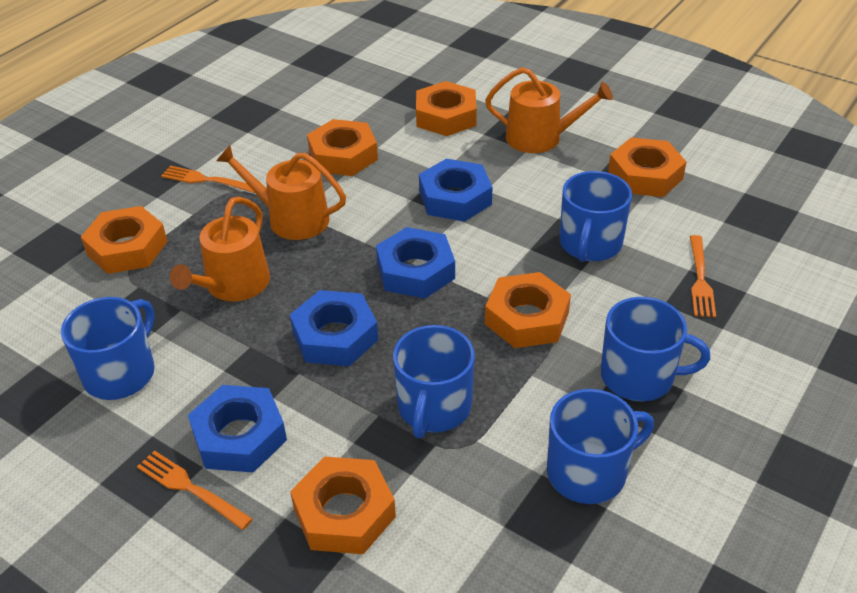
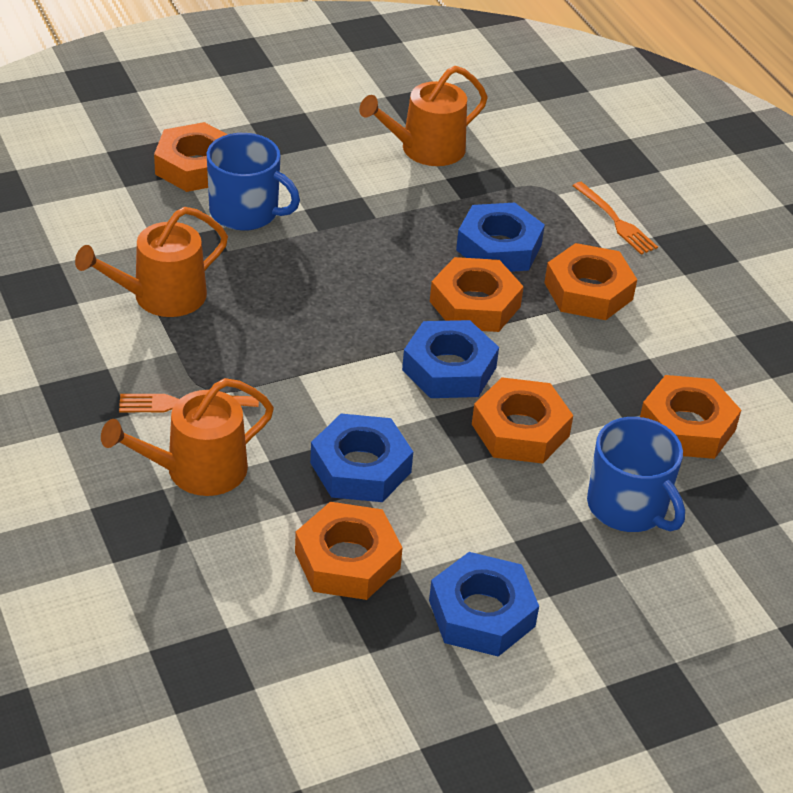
blue mug: [61,297,155,400] [393,325,475,438] [547,389,654,504] [560,171,632,262] [601,297,710,401] = 5 -> [207,133,300,231] [587,417,685,532] = 2
orange fork: [137,450,253,530] [161,166,255,193] [690,235,716,318] = 3 -> [119,394,259,412] [573,182,658,255] = 2

